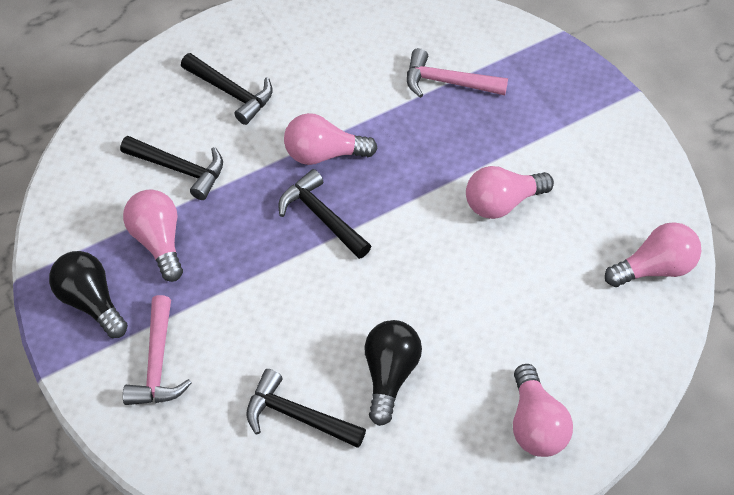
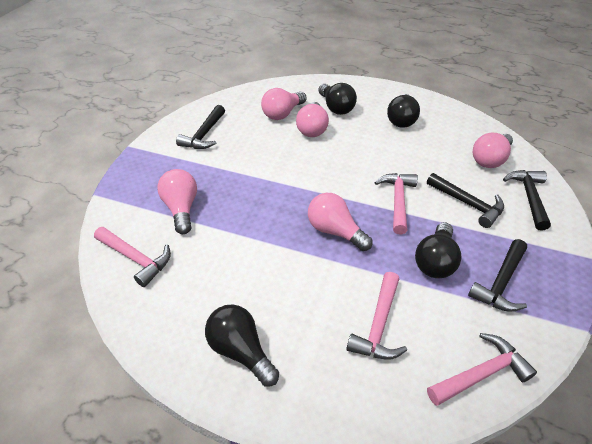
black light bulb: [49,251,128,338] [364,320,422,426] = 2 -> [205,305,279,387] [318,83,357,115] [387,94,420,128] [415,222,462,278] = 4
pink hammer: [123,295,192,405] [407,48,508,98] = 2 -> [94,227,171,287] [346,272,407,360] [374,173,418,235] [427,333,537,406] = 4

